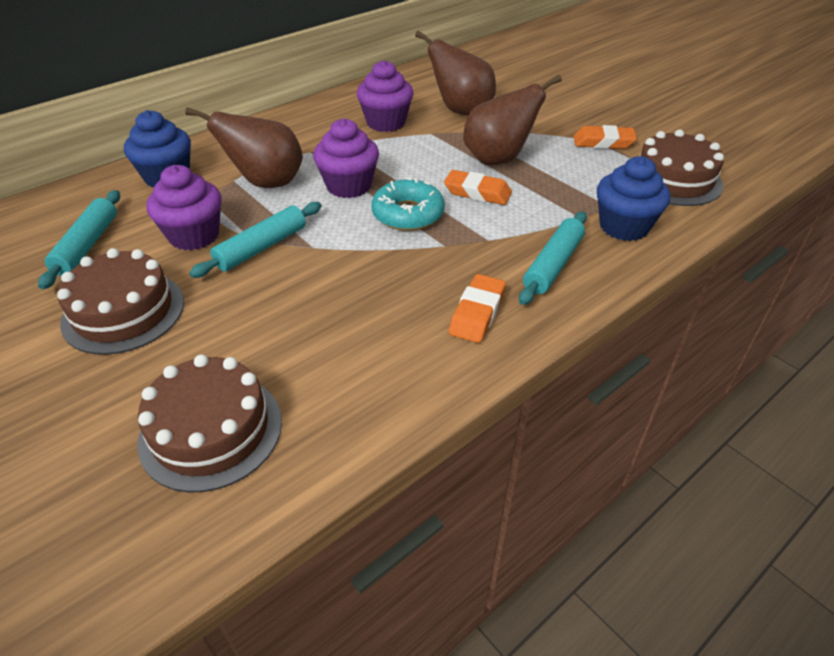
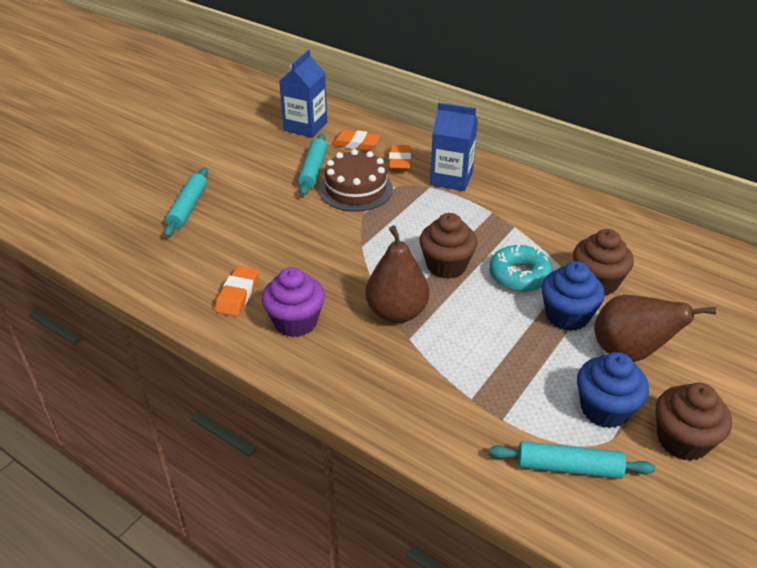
blue carton: none = 0 -> [279,50,327,138] [430,103,478,191] = 2
brown cake: [57,248,184,355] [137,354,282,492] [640,129,724,206] = 3 -> [319,149,393,212] = 1
brown cupcake: none = 0 -> [419,213,477,279] [573,229,634,295] [655,383,732,461] = 3
brown pear: [186,107,303,188] [415,30,496,116] [463,75,562,165] = 3 -> [365,225,429,323] [594,295,716,362] = 2
purple cupcake: [146,165,222,250] [313,118,379,198] [357,60,414,132] = 3 -> [262,267,325,337] = 1

